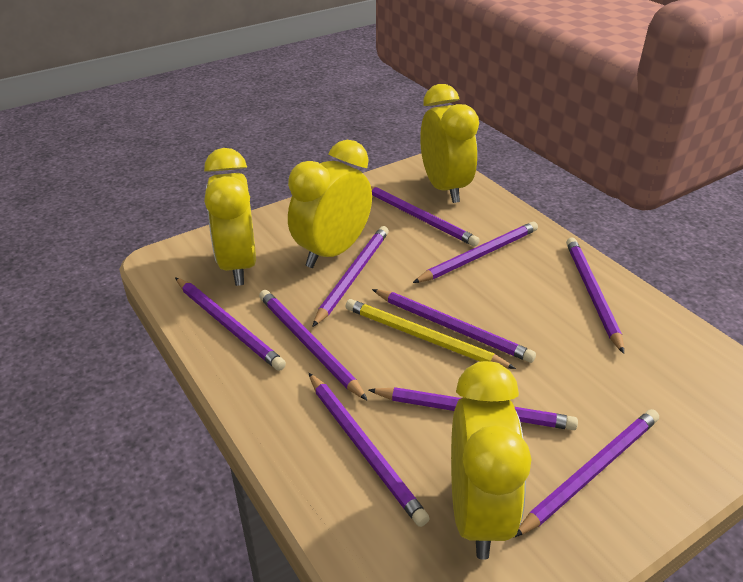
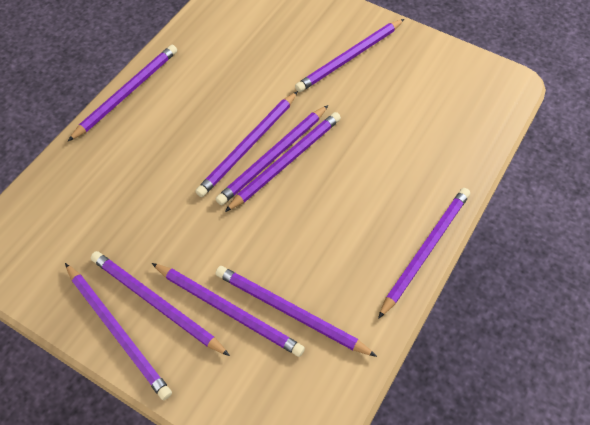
yellow clock: [204,148,256,286] [288,140,372,268] [420,84,479,203] [451,361,531,560] = 4 -> none = 0
yellow pencil: [345,299,516,369] = 1 -> none = 0

